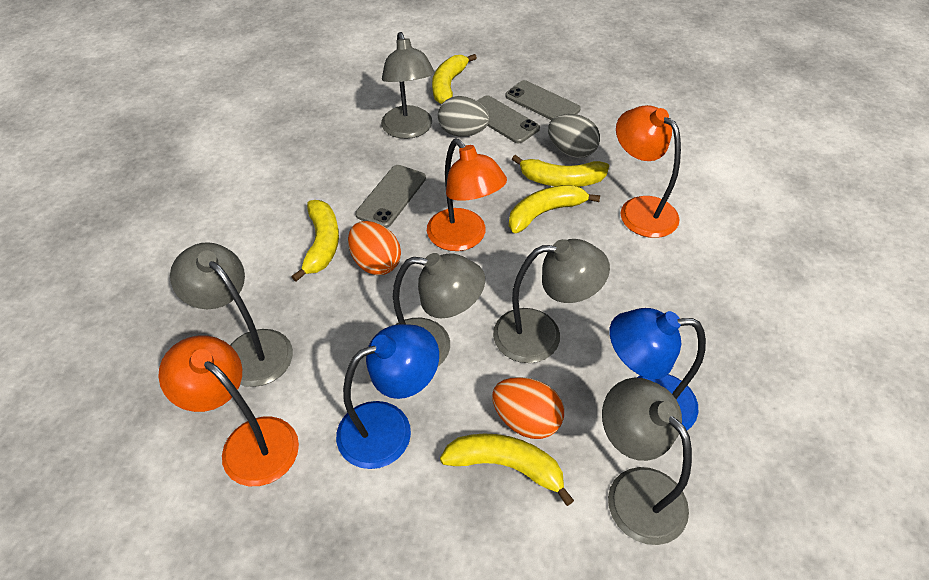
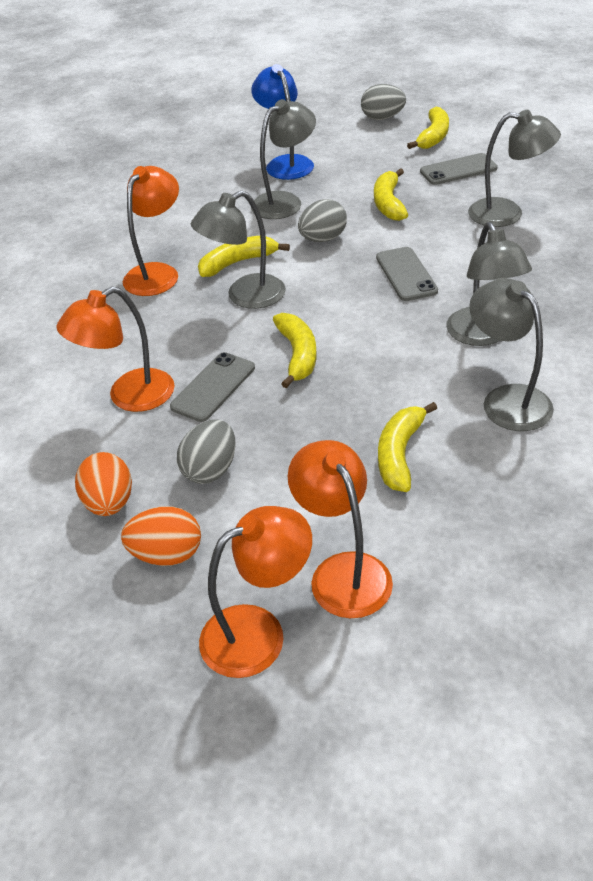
blue lamp: [336,324,439,469] [610,308,706,430] = 2 -> [251,64,314,180] = 1
grey egg: [438,96,490,137] [548,114,600,158] = 2 -> [177,419,236,484] [298,199,347,242] [361,84,406,120] = 3
orange lamp: [158,335,299,486] [427,139,507,251] [616,105,681,238] = 3 -> [56,287,175,412] [123,166,179,296] [199,506,312,678] [288,440,393,618] = 4

